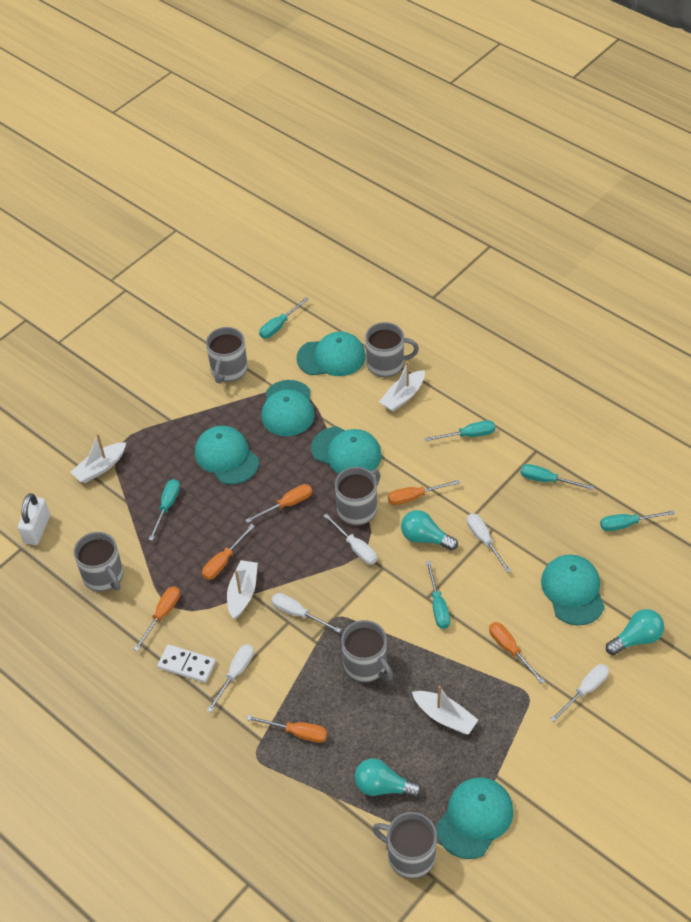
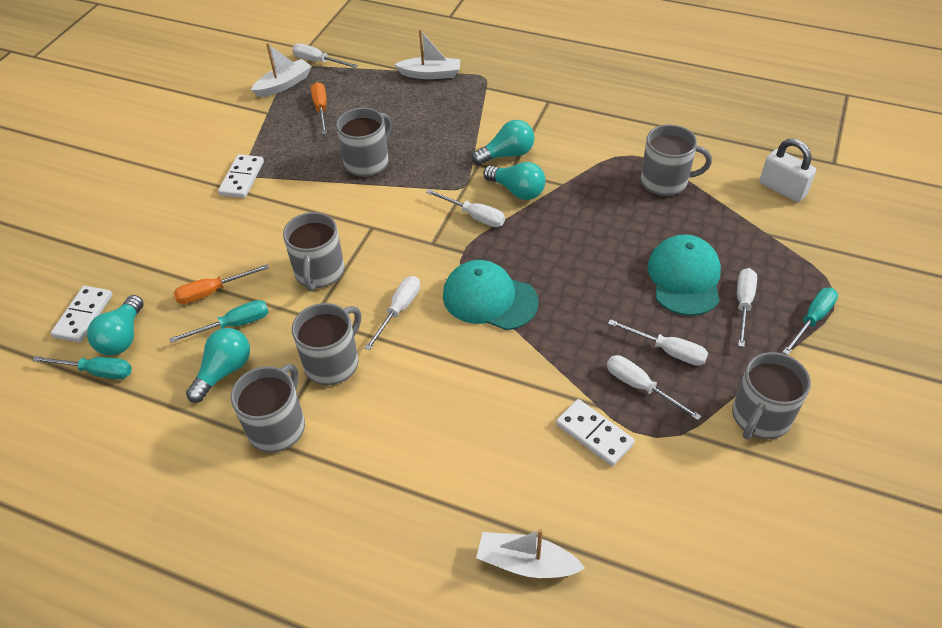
orange screwdriver: [134,587,180,651] [202,524,255,580] [246,484,312,523] [246,715,327,743] [388,480,460,505] [489,622,545,684] = 6 -> [174,264,269,304] [311,82,327,134] = 2
turquoise cap: [195,426,259,484] [261,380,315,436] [296,332,366,376] [311,427,382,474] [436,777,513,859] [541,554,605,625] = 6 -> [443,260,539,330] [648,235,721,316] = 2
turquoise light bulb: [354,758,422,798] [401,510,458,551] [606,609,664,655] = 3 -> [87,295,143,355] [186,328,250,403] [472,120,534,165] [483,162,546,200] = 4
turquoise screwdriver: [148,479,180,541] [259,297,309,338] [425,420,495,441] [426,561,450,629] [520,464,594,490] [600,510,675,531] = 6 -> [32,356,132,379] [169,300,269,343] [783,288,838,355] = 3
white boat: [71,434,126,483] [227,560,258,619] [379,361,425,412] [412,686,478,735] = 4 -> [251,43,312,97] [394,29,460,79] [476,529,585,578] = 3
white domino: [157,644,216,683] = 1 -> [51,286,112,343] [218,154,264,198] [556,399,635,466] = 3
white screwdriver: [207,644,254,712] [271,593,341,633] [323,513,377,564] [467,513,511,573] [551,664,609,722] = 5 -> [292,44,358,68] [365,276,420,351] [426,189,505,227] [607,355,702,420] [608,319,708,366] [737,268,757,347] = 6

